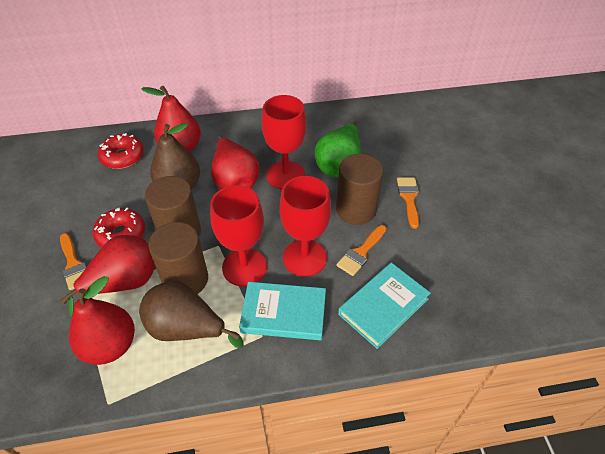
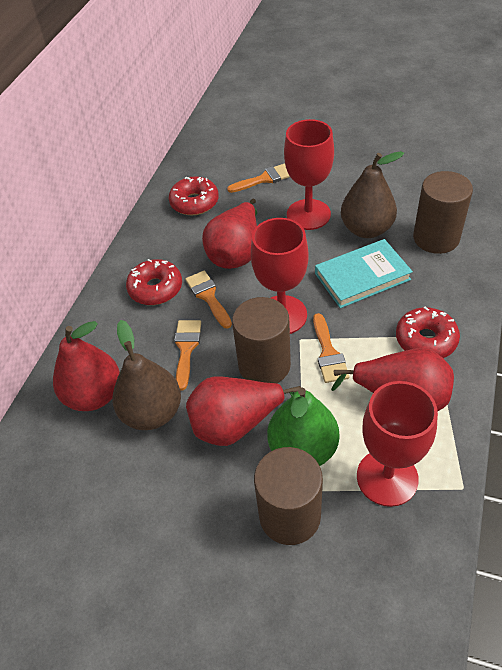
orange brush: [60,233,87,290] [336,225,387,276] [397,177,419,229] = 3 -> [174,320,201,391] [185,270,232,329] [227,163,290,193] [313,313,349,383] = 4
red donut: [92,208,145,248] [98,133,144,169] = 2 -> [126,259,182,305] [169,177,219,215] [396,307,460,358] = 3
turquoise book: [239,282,326,340] [338,263,431,349] = 2 -> [315,239,413,308] = 1

